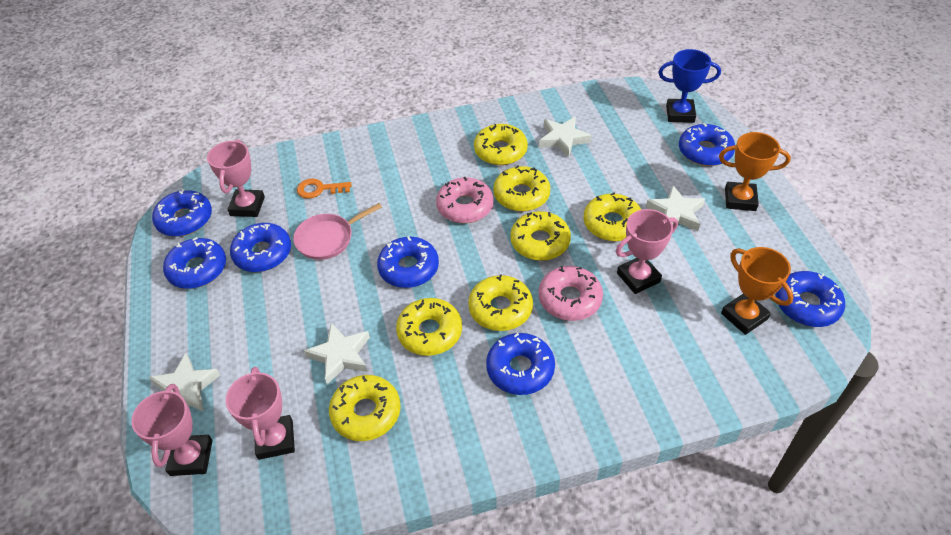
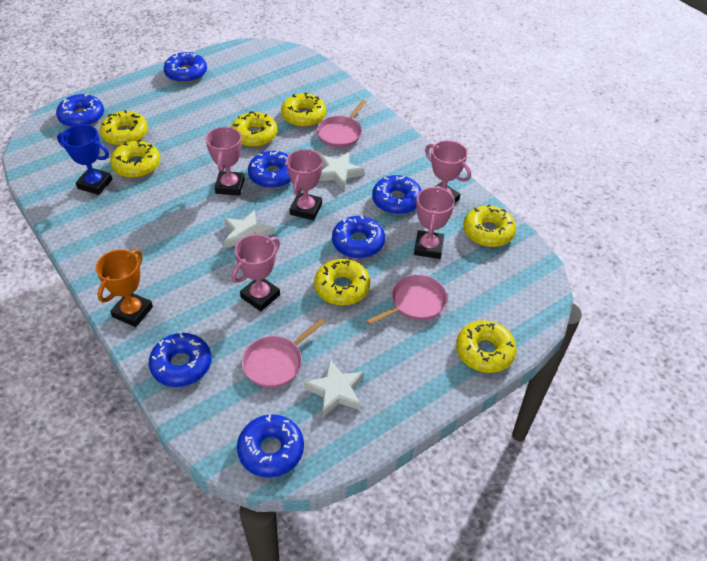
orange key: [297,179,351,198] = 1 -> none = 0
orange trophy: [719,132,791,211] [721,247,794,335] = 2 -> [96,249,153,327] = 1
pink donut: [436,177,494,223] [539,266,603,321] = 2 -> none = 0
pink pan: [293,203,382,260] = 1 -> [242,319,325,388] [316,100,367,148] [366,275,447,325] = 3
pink trophy: [131,384,212,476] [207,139,265,217] [225,367,295,460] [616,209,678,294] = 4 -> [206,126,245,196] [232,234,280,311] [286,149,323,220] [414,186,455,259] [425,140,471,203] = 5
white star: [149,353,220,412] [304,323,370,384] [539,116,592,158] [646,185,705,231] = 4 -> [224,210,274,248] [304,360,364,416] [319,152,364,190] = 3

